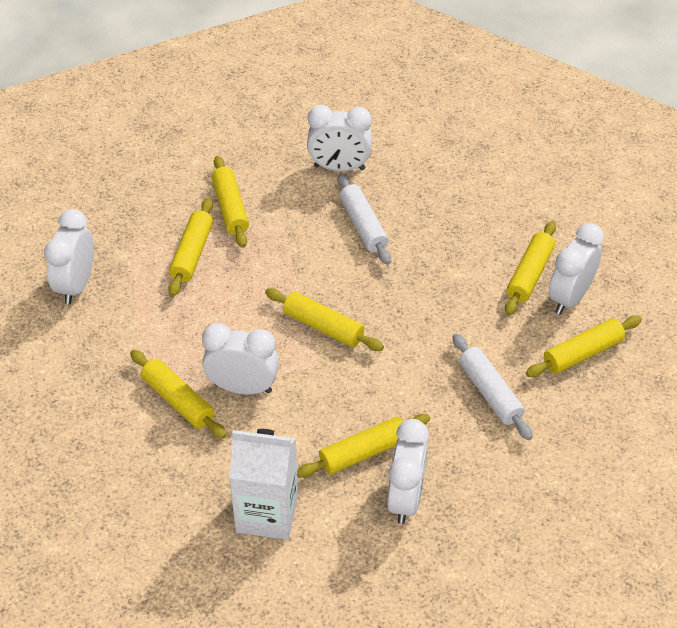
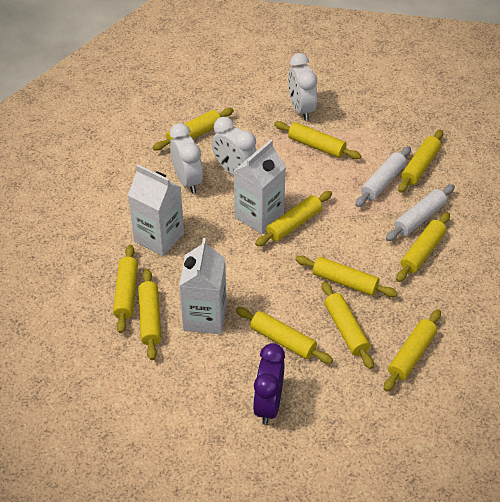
purple clock: none = 0 -> [253,343,285,425] = 1
white carton: [229,429,298,540] = 1 -> [128,164,184,256] [179,238,227,334] [234,140,286,234] = 3
white clock: [44,209,94,305] [202,323,279,395] [307,105,372,171] [387,419,429,524] [549,223,604,314] = 5 -> [170,123,203,194] [212,117,257,176] [288,53,317,121] = 3
yellow rolling pin: [130,350,227,439] [169,198,213,296] [212,156,249,248] [265,288,384,351] [297,414,430,478] [505,221,556,315] [526,316,642,377] = 7 -> [113,245,138,333] [138,269,161,360] [153,108,234,151] [236,307,333,364] [255,191,332,246] [274,121,361,159] [295,256,398,297] [322,282,374,369] [384,309,441,392] [396,212,450,282] [398,130,443,193] = 11

